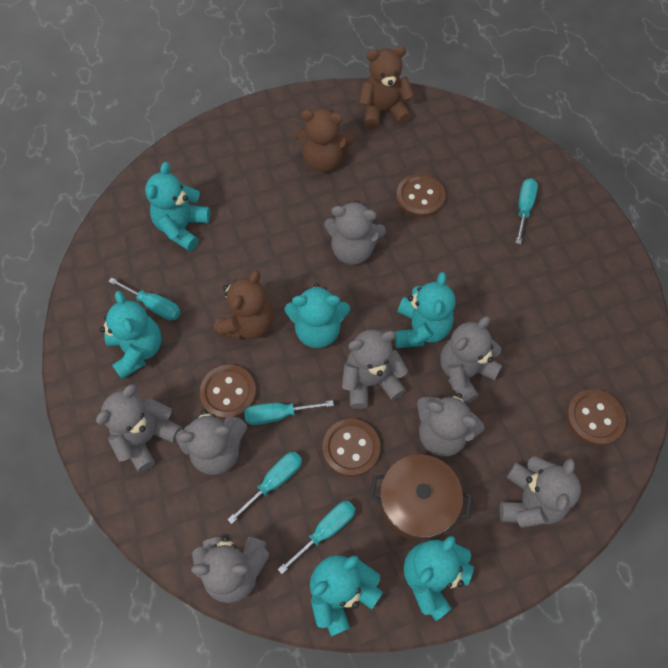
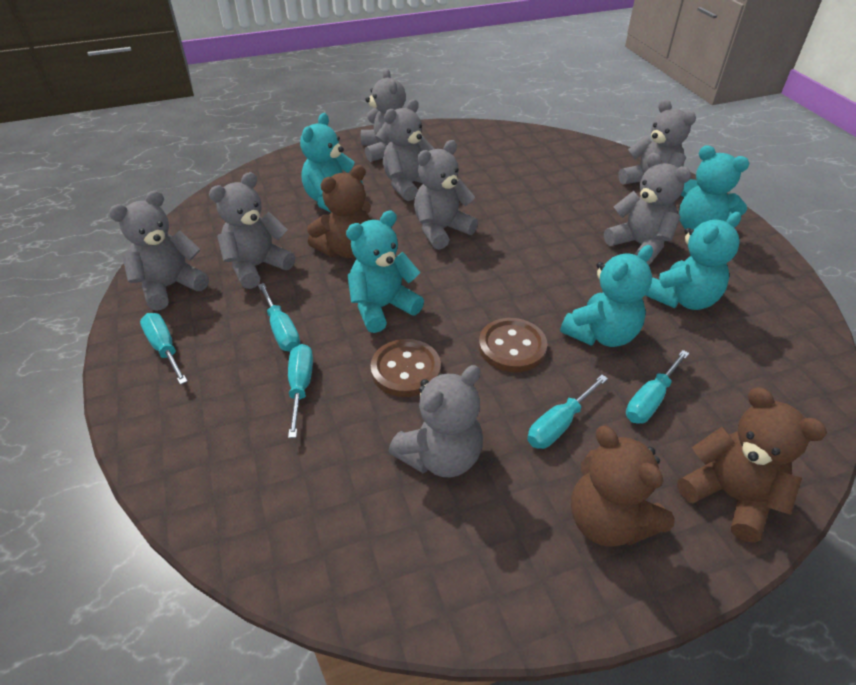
brown button: [199,365,256,419] [323,419,380,477] [396,174,446,218] [566,389,626,446] = 4 -> [370,339,441,397] [479,318,547,372] = 2
brown pot: [369,454,472,542] = 1 -> none = 0
turquoise teddy bear: [100,291,162,379] [145,162,210,251] [285,283,350,348] [310,555,383,637] [395,272,455,348] [404,536,474,621] = 6 -> [300,113,363,212] [346,210,424,333] [560,245,653,347] [645,212,741,310] [679,145,750,230] = 5

